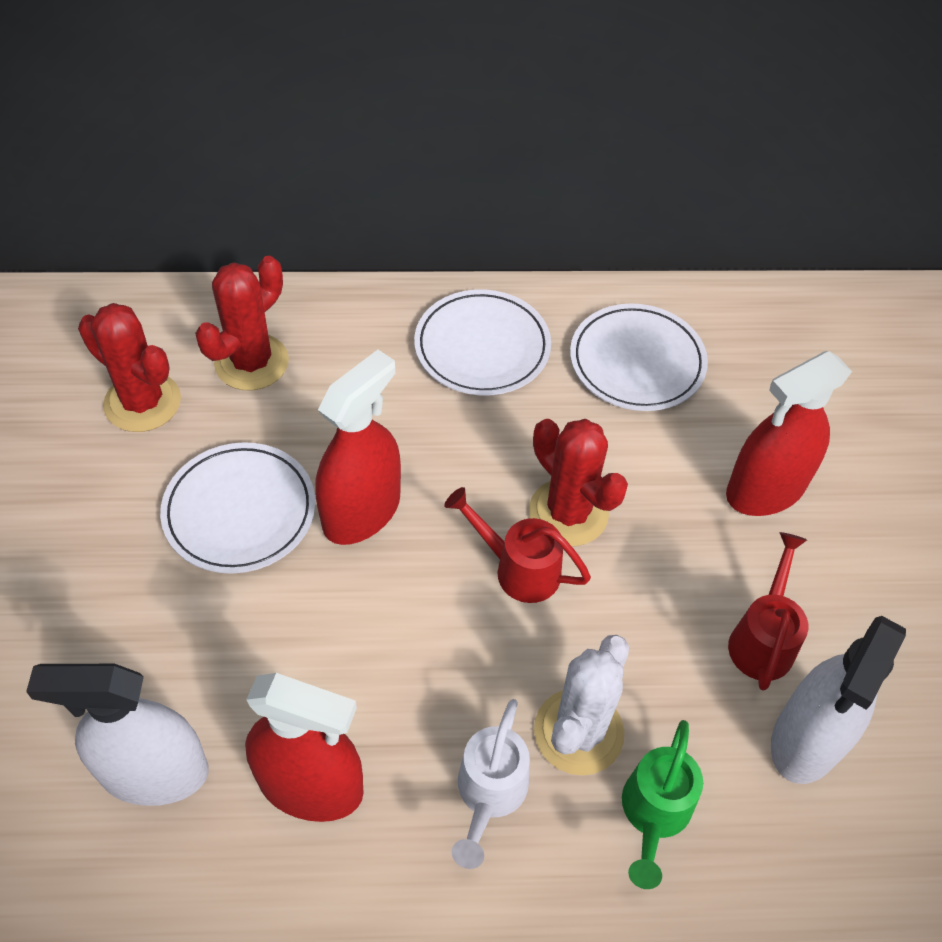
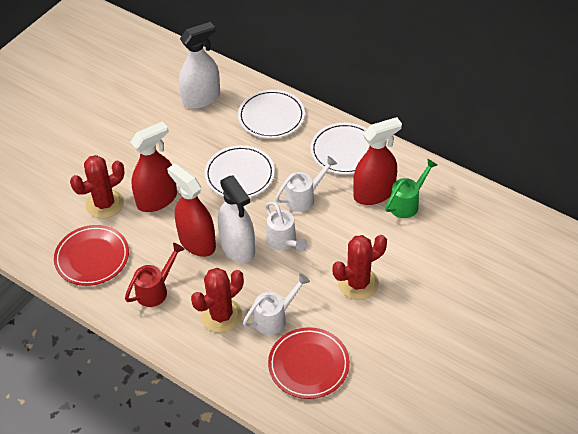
red plate: none = 0 -> [54,225,129,286] [268,327,350,399] = 2
red watering can: [444,487,591,603] [728,532,808,691] = 2 -> [125,243,185,307] = 1
white cactus: [534,635,629,776] = 1 -> none = 0
white watering can: [452,699,530,869] = 1 -> [243,273,310,335] [265,202,308,252] [275,156,337,212] = 3

